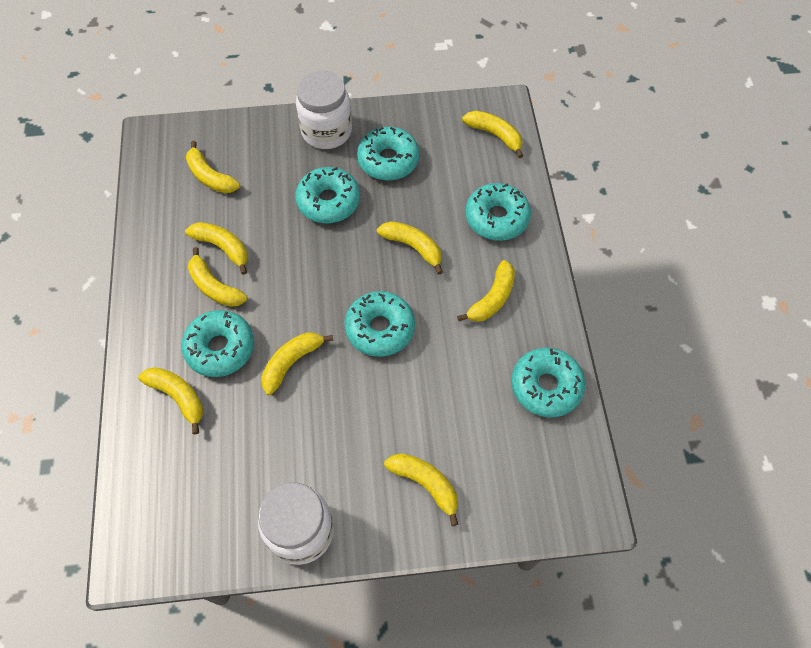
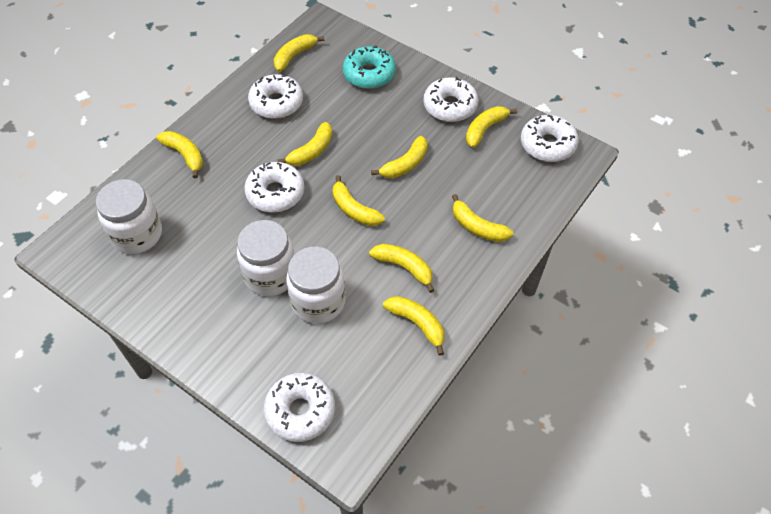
turquoise donut: [181,310,254,377] [295,167,360,224] [345,291,415,357] [357,127,419,181] [465,183,531,241] [511,348,586,418] = 6 -> [343,46,396,89] = 1
white donut: none = 0 -> [244,162,305,213] [248,74,303,119] [264,373,335,442] [423,77,478,122] [521,115,579,162] = 5
white jar: [258,482,334,565] [296,71,352,149] = 2 -> [96,179,162,254] [237,220,295,296] [286,247,346,324] = 3

